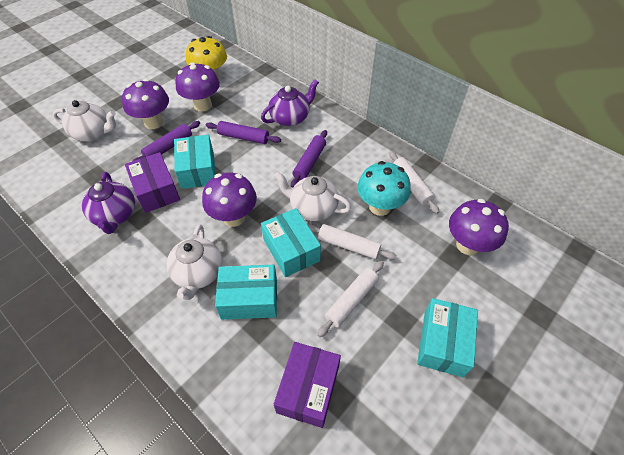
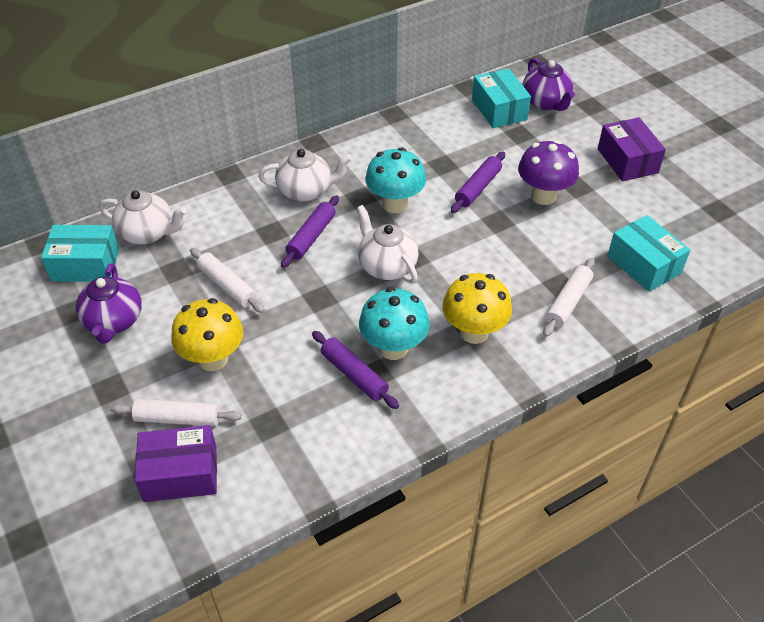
purple mushroom: [122,79,169,129] [175,62,220,112] [202,173,257,227] [449,199,509,255] = 4 -> [518,140,579,205] = 1
turquoise box: [174,135,216,189] [215,265,277,320] [261,208,321,277] [417,298,478,377] = 4 -> [41,225,119,282] [472,68,531,128] [607,215,690,292] = 3
turquoise mushroom: [357,161,411,216] = 1 -> [359,287,430,360] [365,148,426,213] = 2
yellow mushroom: [186,36,227,80] = 1 -> [171,298,243,371] [443,273,512,344] = 2

